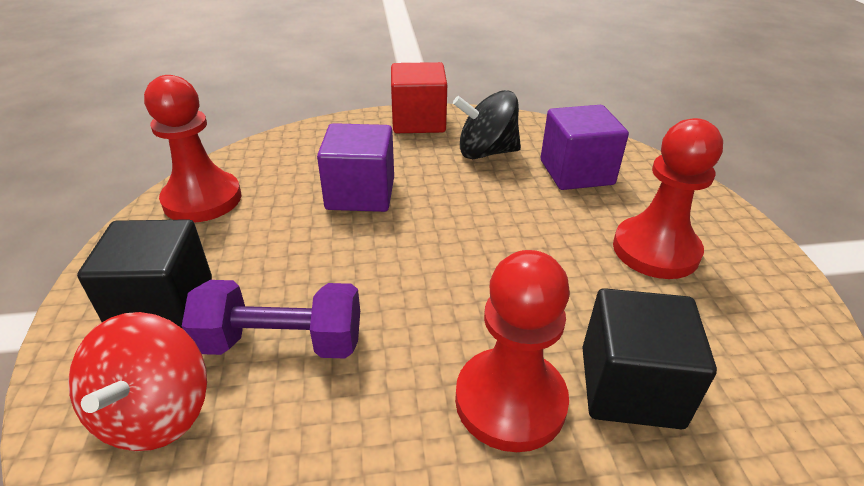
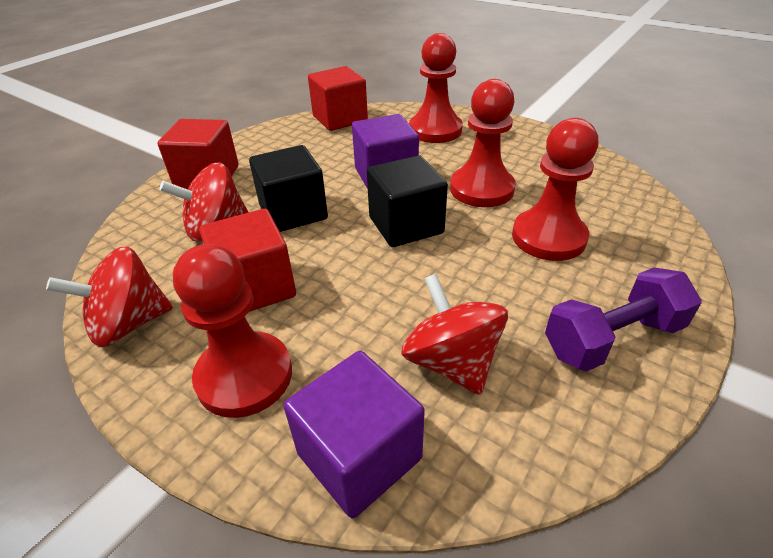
black spinning top: [453,90,521,159] = 1 -> none = 0
red cube: [391,62,447,133] = 1 -> [158,119,239,189] [199,209,296,312] [308,66,368,131] = 3
red pawn: [144,75,241,222] [455,250,570,452] [613,118,723,279] = 3 -> [173,244,292,418] [409,33,463,143] [450,79,516,207] [512,118,598,261] = 4
red spinning top: [68,312,207,451] = 1 -> [46,246,173,347] [160,162,249,241] [401,274,508,395] = 3

